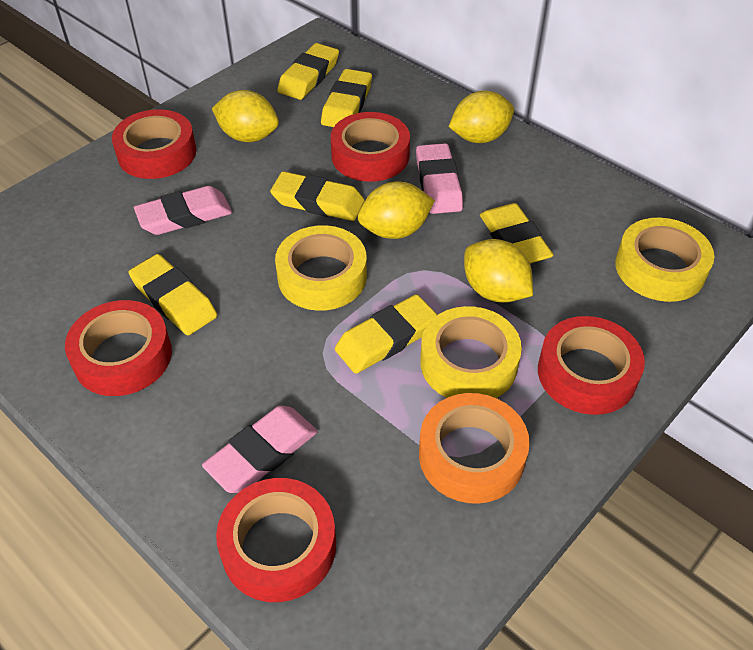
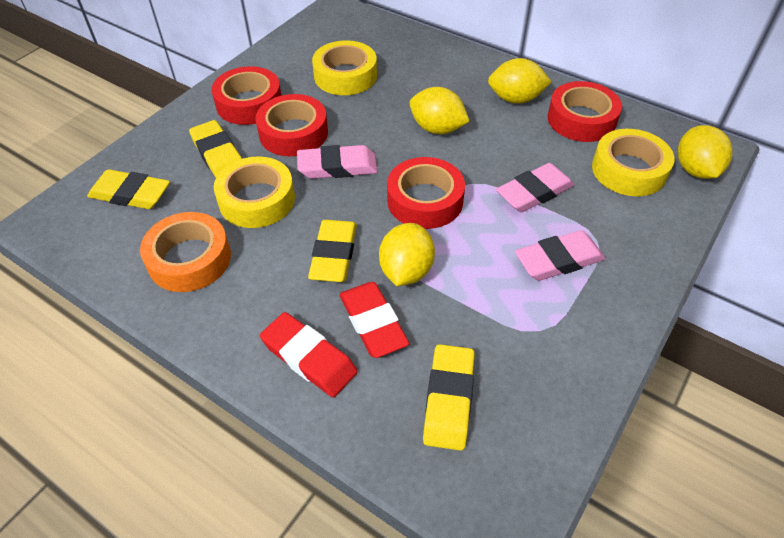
red eraser: none = 0 -> [260,312,358,397] [339,282,410,358] = 2
red tape: [65,300,172,396] [112,109,196,179] [216,478,336,602] [331,112,410,182] [538,316,645,415] = 5 -> [212,66,282,125] [255,94,328,156] [387,157,465,229] [548,81,622,142] = 4
yellow eraser: [129,254,217,335] [270,171,365,221] [277,43,339,100] [321,69,372,127] [335,294,438,374] [480,203,554,264] = 6 -> [87,169,170,209] [189,120,242,177] [308,220,357,282] [423,344,475,451] = 4

